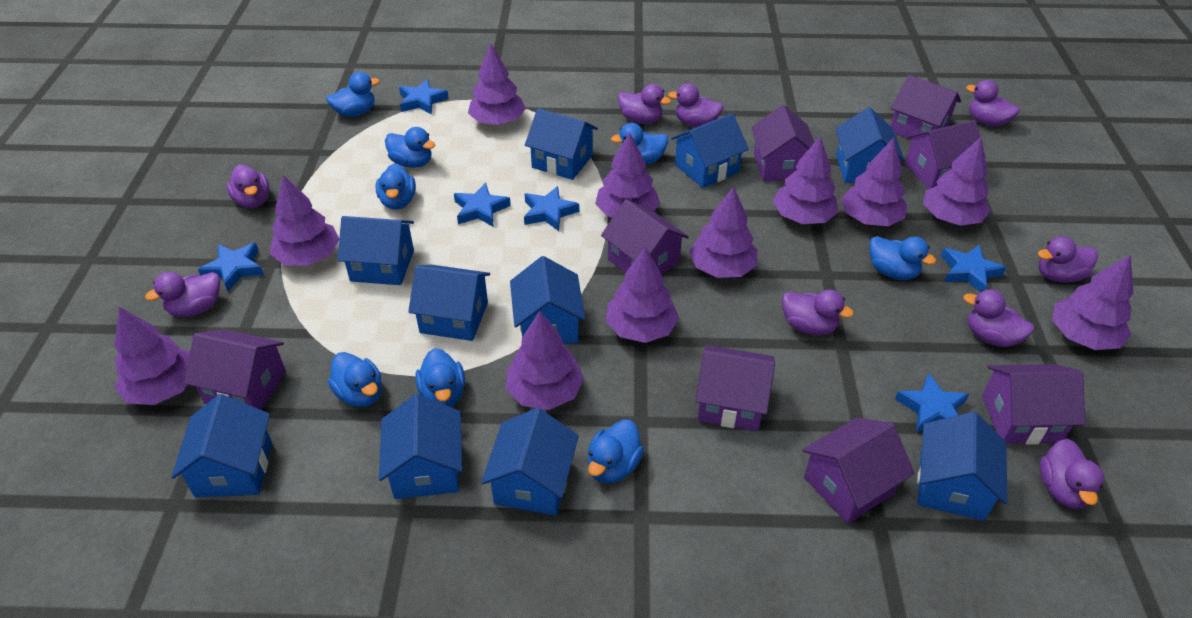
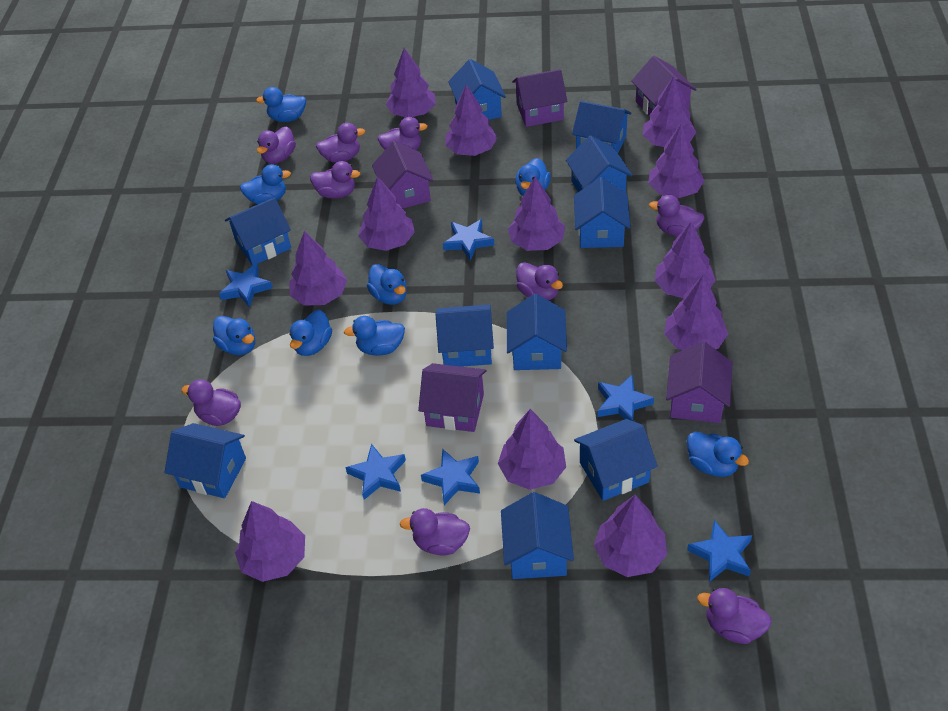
purple house: [184,329,286,410] [601,199,689,275] [695,345,775,432] [751,105,815,181] [802,418,915,524] [891,75,961,140] [904,120,986,189] [982,364,1085,445] = 8 -> [372,141,434,208] [418,363,486,432] [512,69,567,127] [631,56,697,115] [666,341,733,423] = 5
purple tree: [114,307,190,405] [270,175,339,266] [468,43,526,125] [506,311,584,410] [595,133,660,218] [606,247,679,343] [689,186,757,278] [773,136,838,224] [841,138,907,226] [923,137,991,226] [1052,254,1133,350] = 11 -> [235,501,305,582] [289,231,347,306] [358,176,415,251] [386,48,436,117] [445,85,497,156] [498,409,566,490] [508,177,565,251] [594,495,667,577] [643,76,696,147] [648,123,704,198] [654,222,716,298] [664,275,728,350] = 12

